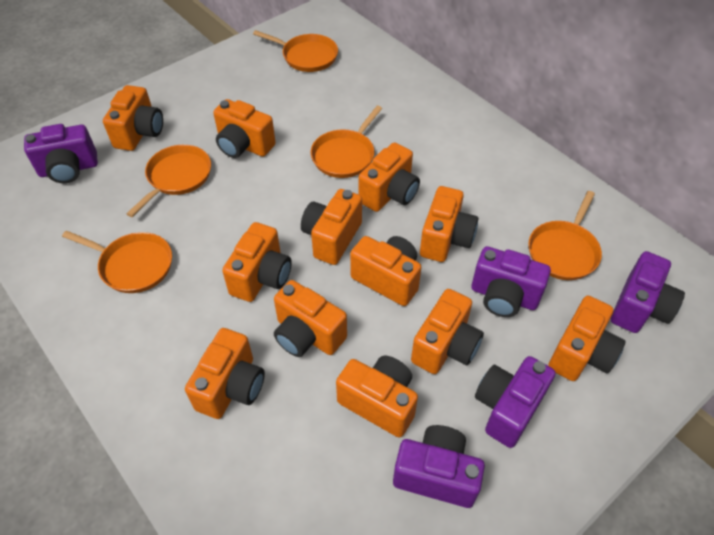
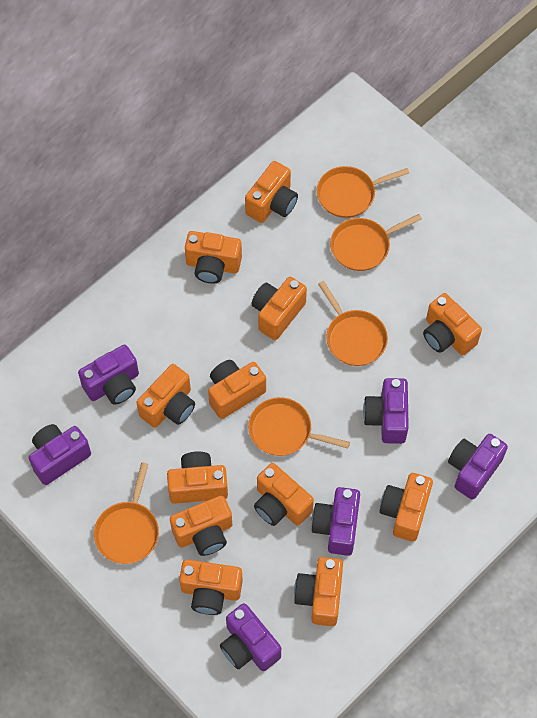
purple camera: [24,124,98,183] [393,425,485,508] [471,246,551,317] [475,356,556,448] [611,251,685,333] = 5 -> [29,424,91,485] [78,345,139,404] [220,603,281,671] [311,487,360,556] [363,378,409,444] [448,434,508,500] = 6

